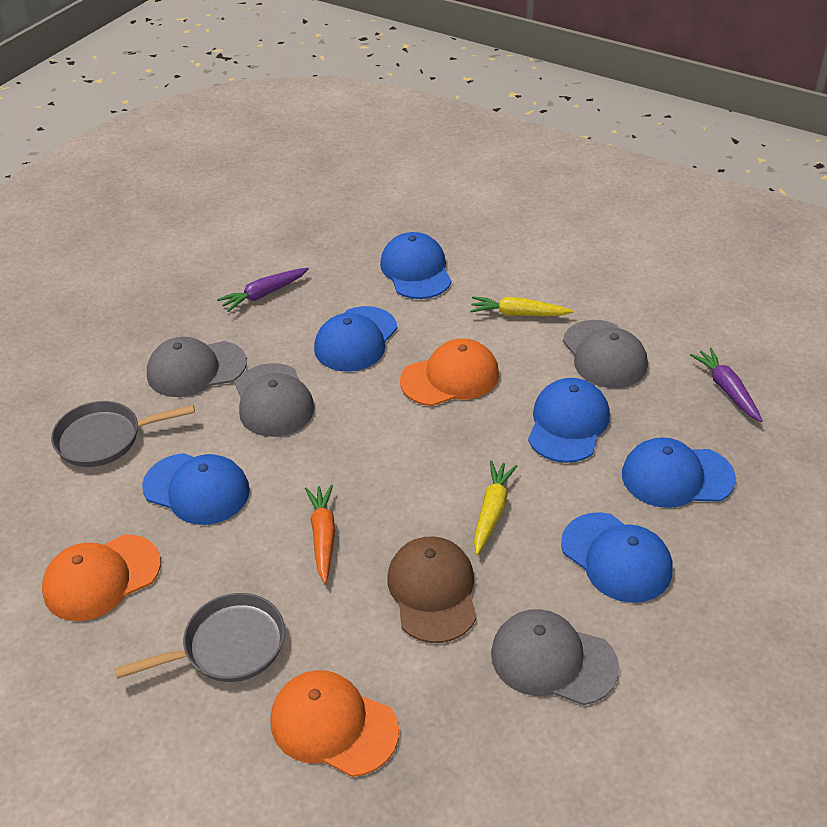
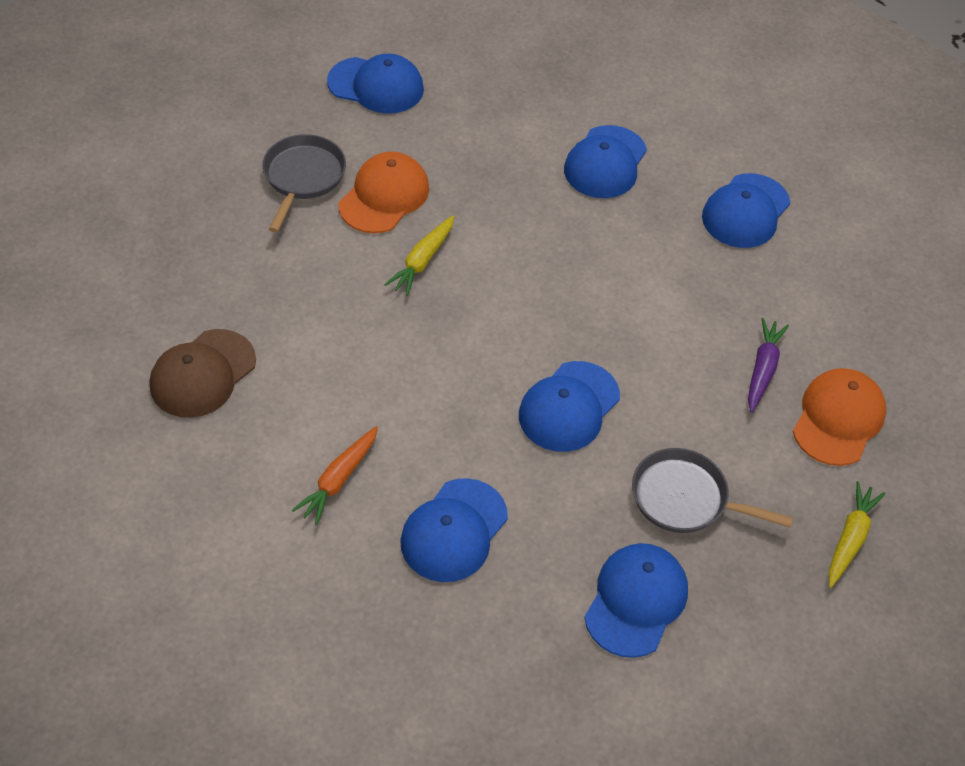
grey cap: [147,337,247,397] [235,363,315,437] [491,609,619,705] [563,320,648,388] = 4 -> none = 0
orange cap: [42,535,161,621] [270,670,399,777] [400,338,499,406] = 3 -> [338,152,429,233] [793,368,886,466] = 2
purple carrot: [217,268,309,312] [690,348,763,422] = 2 -> [748,318,789,413] = 1

